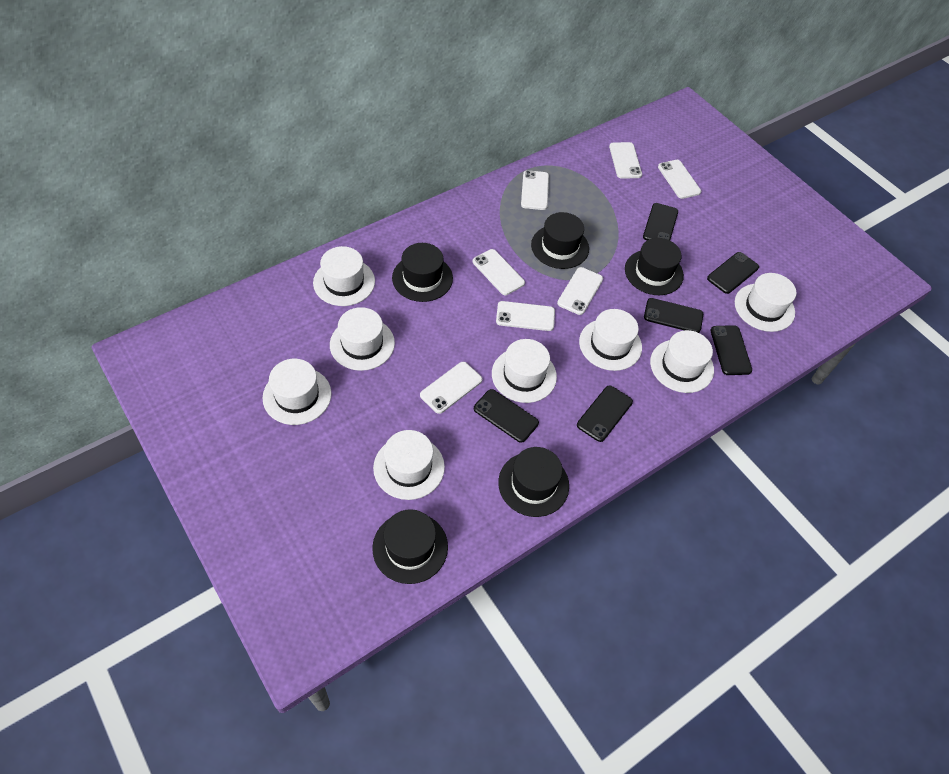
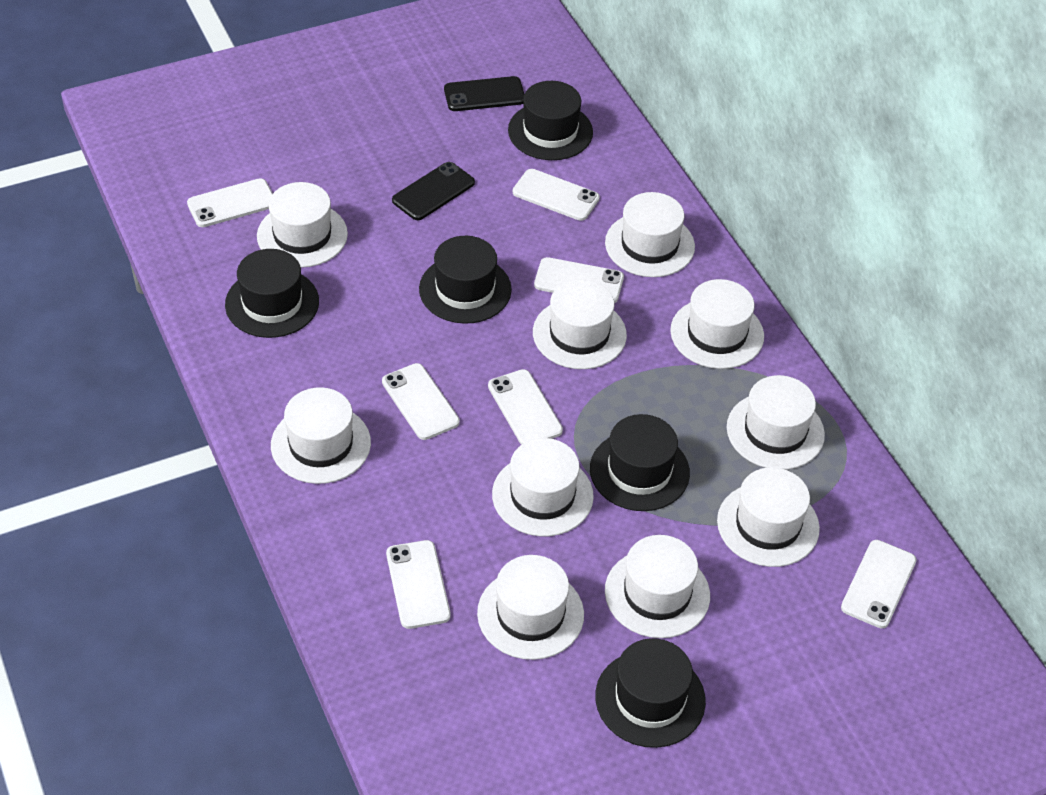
black phone: [474,389,539,443] [577,385,633,442] [643,203,678,240] [644,298,703,333] [707,252,759,294] [710,325,752,375] = 6 -> [392,162,475,220] [444,76,524,111] = 2
white hat: [262,359,331,425] [313,246,375,306] [330,307,395,371] [373,430,445,500] [492,339,557,403] [579,309,642,371] [650,330,714,393] [735,273,796,332] = 8 -> [257,182,348,268] [271,387,371,484] [477,555,584,660] [492,438,594,536] [533,279,627,369] [605,192,695,277] [605,535,710,638] [670,279,764,369] [717,467,820,567] [727,375,825,470] = 10

